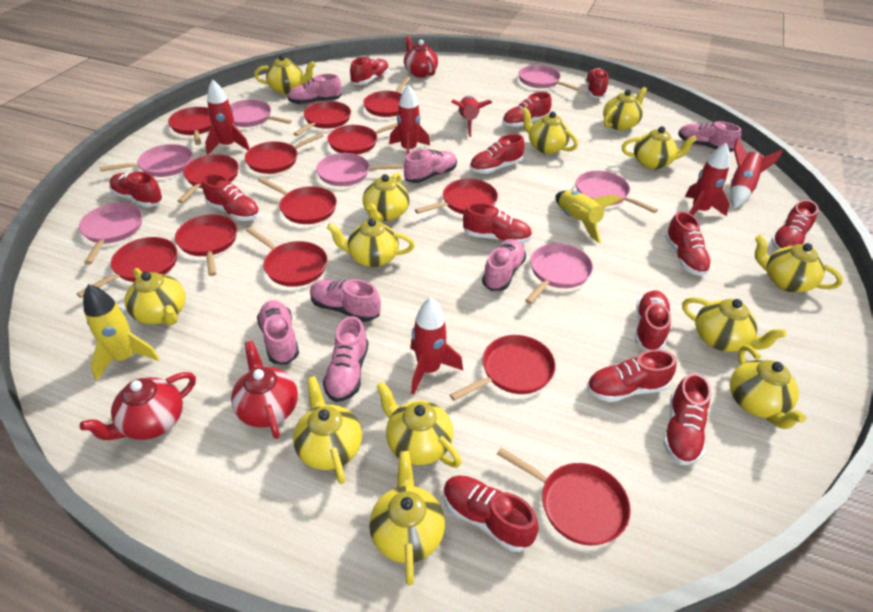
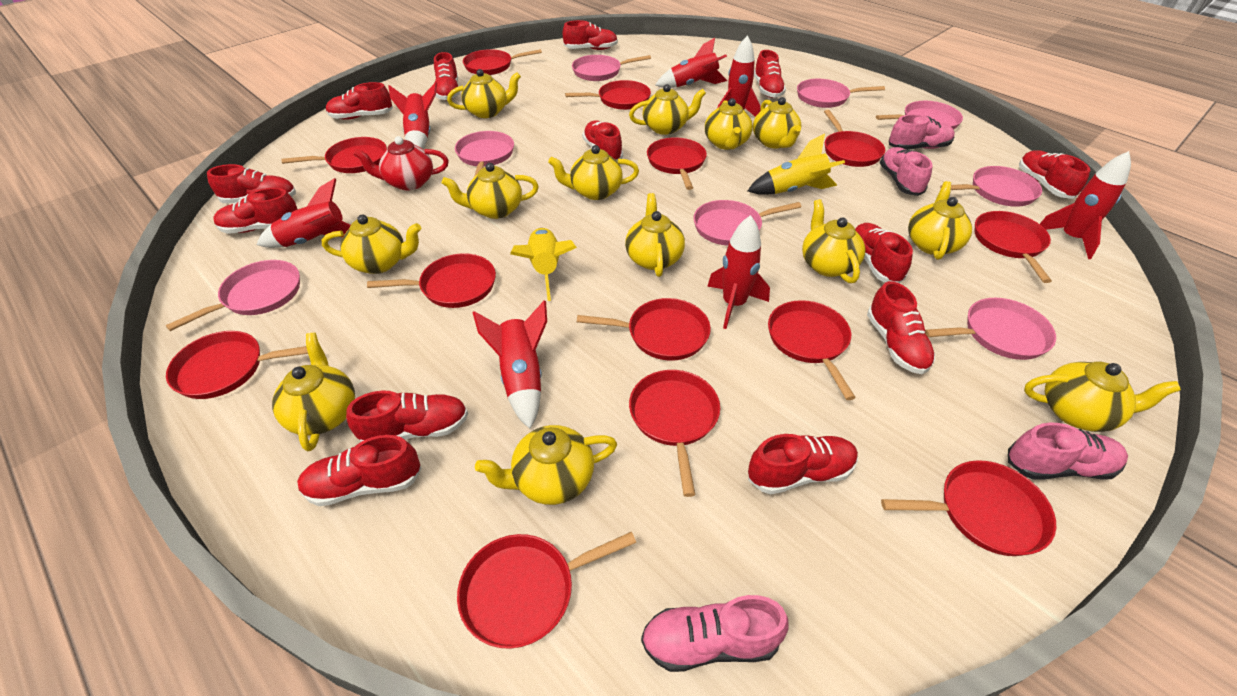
pink pan: [79,203,142,264] [100,144,193,177] [230,100,292,127] [316,153,403,186] [518,65,580,91] [525,243,593,304] [576,171,658,213] = 7 -> [166,260,300,331] [455,131,514,177] [572,55,651,81] [694,200,801,246] [797,79,885,108] [876,101,963,130] [925,298,1056,360] [940,166,1042,207] = 8
pink shoe: [257,300,299,365] [288,74,342,105] [310,279,381,322] [323,316,368,402] [404,149,457,183] [482,239,526,291] [678,121,742,152] = 7 -> [641,595,789,672] [880,147,933,196] [889,114,955,150] [1008,423,1128,480] = 4
red rocket: [205,79,250,155] [389,84,430,155] [410,297,463,395] [451,96,492,137] [685,143,730,216] [730,138,783,208] = 6 -> [257,178,350,248] [388,82,437,149] [473,300,547,429] [655,38,727,88] [707,215,770,329] [718,35,761,117] [1040,151,1131,259] = 7
red teapot: [80,372,196,440] [231,341,298,439] [404,36,438,77] = 3 -> [353,136,449,191] = 1

